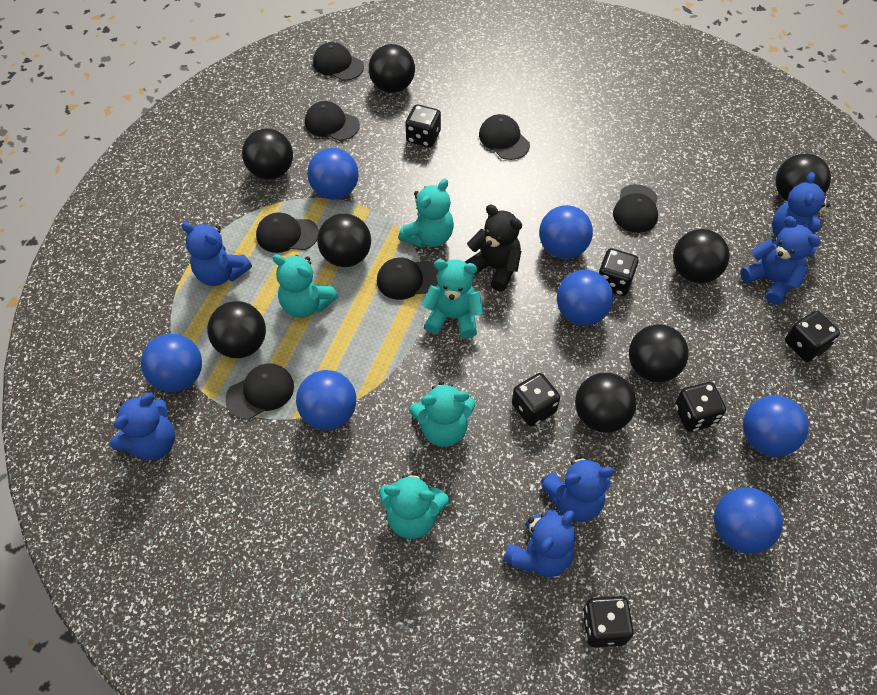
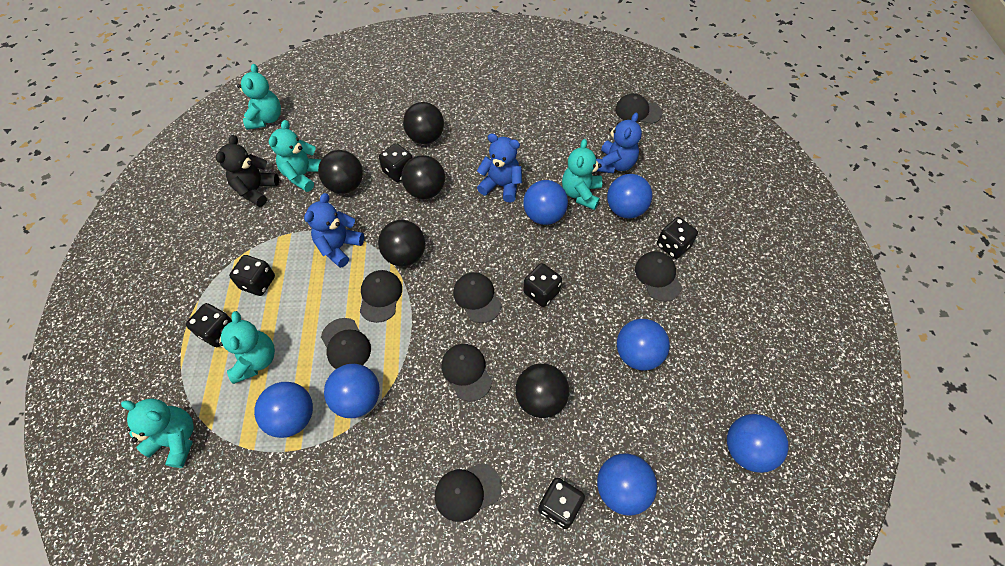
black ball: [207,301,266,358] [242,128,293,180] [317,214,371,267] [369,44,415,93] [575,373,636,433] [629,324,689,383] [673,229,730,283] [775,154,831,202] = 8 -> [318,150,363,194] [378,220,425,266] [401,155,445,199] [403,102,444,144] [515,363,569,418] = 5
blue teddy bear: [110,393,175,460] [181,222,252,286] [503,510,575,577] [541,455,614,522] [740,216,821,305] [772,172,830,258] = 6 -> [304,193,364,268] [477,133,522,202] [596,113,642,174] = 3

